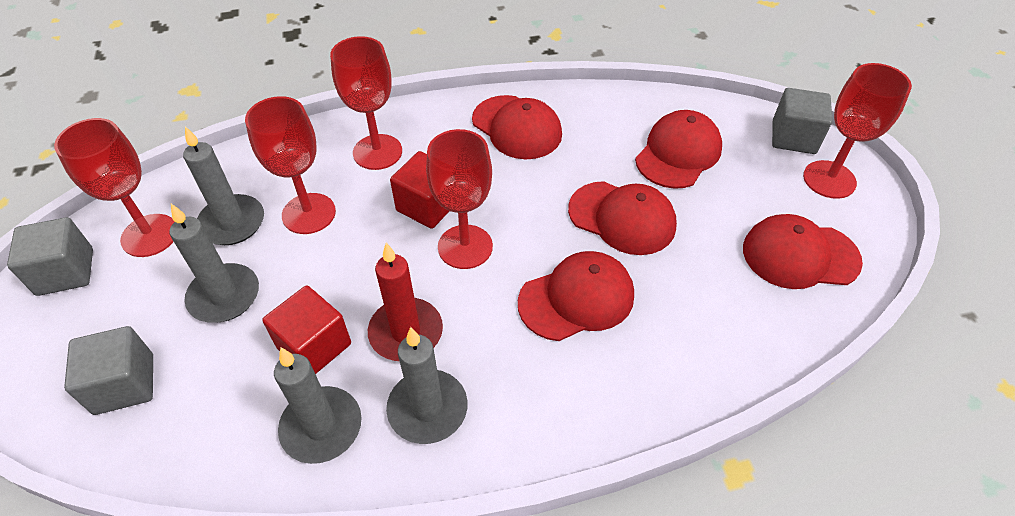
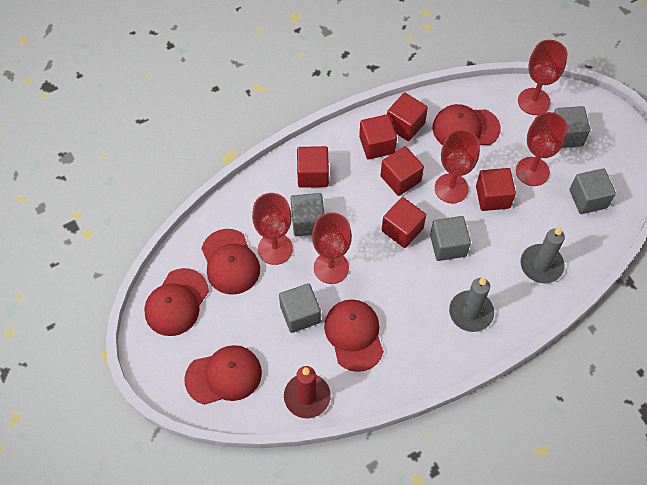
grey candle: [169,204,259,323] [183,126,264,245] [274,347,362,464] [386,327,468,444] = 4 -> [449,277,494,332] [521,226,565,283] = 2
grey cube: [7,217,93,296] [64,326,153,415] [772,88,832,154] = 3 -> [279,283,321,333] [290,193,325,236] [430,216,471,261] [554,106,590,148] [569,168,616,214] = 5
red cube: [262,286,351,374] [390,151,449,229] = 2 -> [297,146,329,188] [359,114,397,159] [380,146,424,196] [382,197,426,248] [387,93,428,141] [476,168,516,211] = 6

